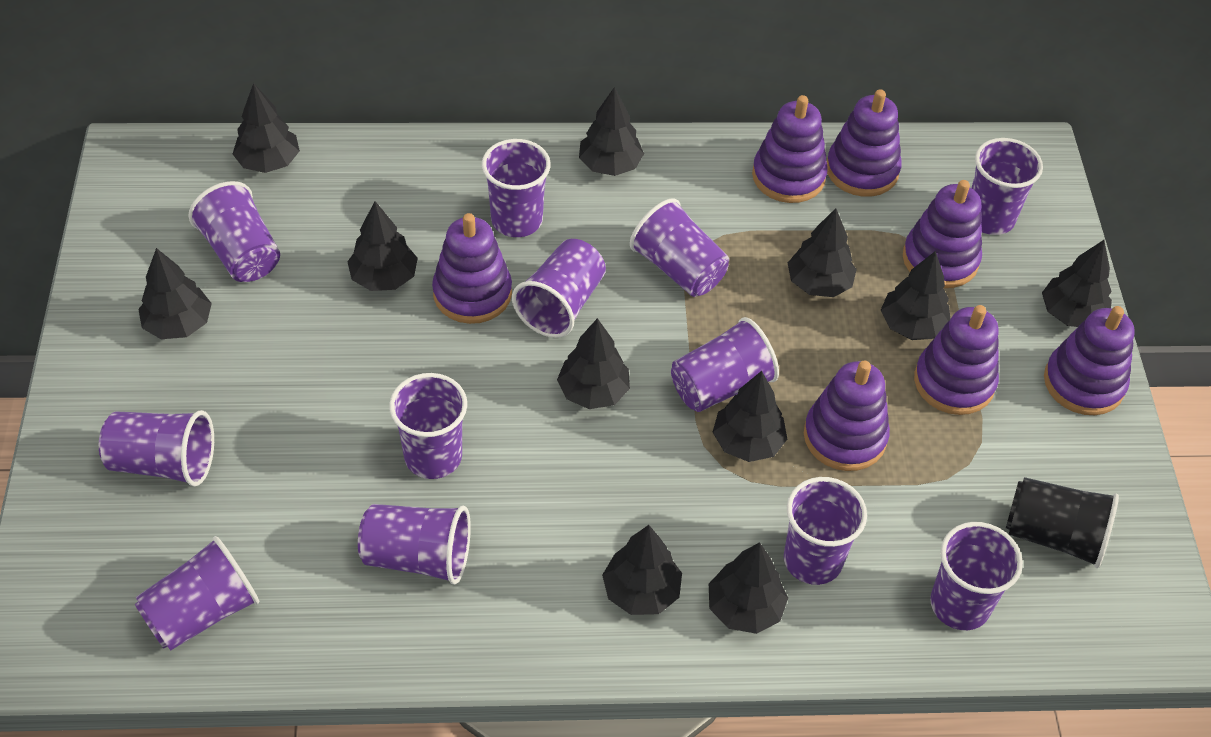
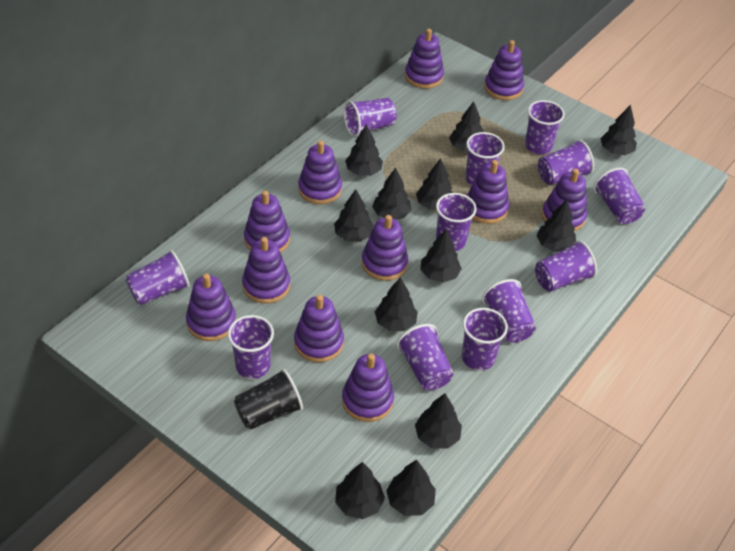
black tree: [138,248,212,339] [233,83,300,173] [347,201,418,291] [557,318,630,409] [579,87,644,176] [602,525,682,615] [709,542,788,634] [713,371,787,462] [788,208,857,297] [881,251,950,340] [1042,240,1112,327] = 11 -> [334,189,374,242] [335,462,385,519] [345,124,383,176] [372,167,412,220] [375,277,418,331] [386,460,436,516] [415,393,462,449] [416,158,453,210] [420,228,462,283] [449,101,483,152] [536,200,576,252] [600,105,637,155] = 12
purple stacking toy: [432,213,512,324] [752,95,828,203] [804,361,890,471] [827,89,902,197] [903,180,982,288] [914,305,999,415] [1044,306,1135,415] = 7 -> [186,273,236,341] [242,237,290,303] [244,190,290,253] [294,295,344,362] [298,140,342,204] [342,353,394,422] [362,215,408,281] [405,29,444,89] [467,160,509,224] [484,40,524,100] [542,169,587,231] = 11

